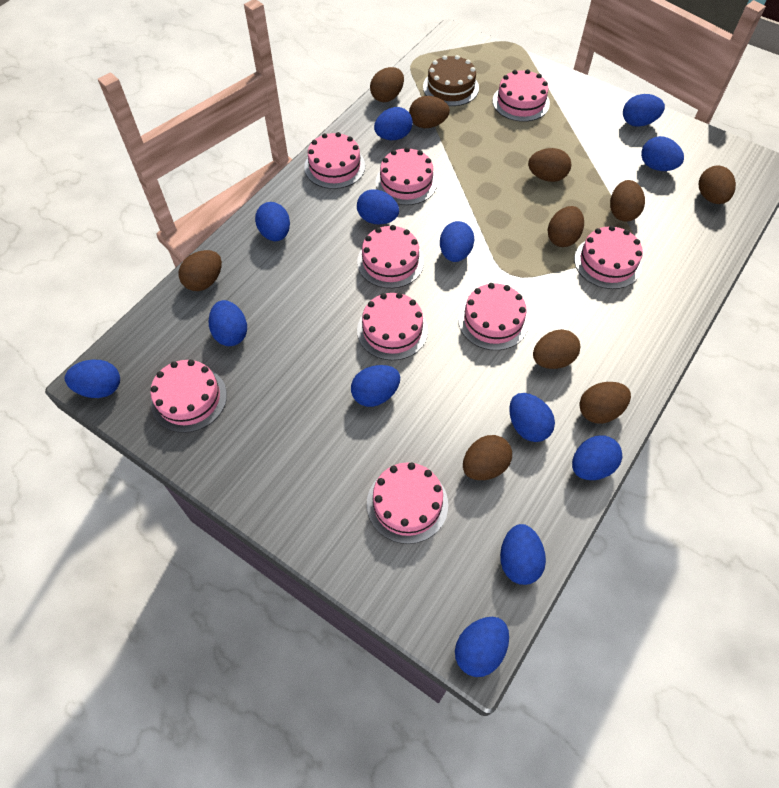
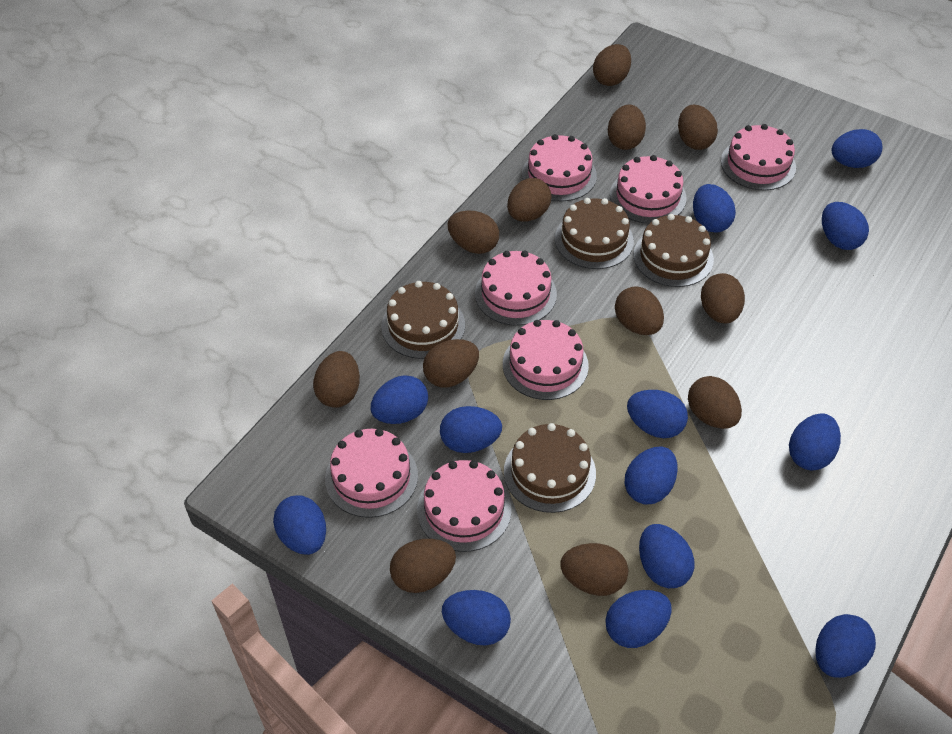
brown cake: [423,55,479,106] = 1 -> [381,281,465,359] [504,423,596,513] [555,198,634,269] [633,214,714,287] = 4
brown egg: [179,250,222,291] [370,67,404,102] [409,96,450,128] [463,435,512,480] [528,148,571,182] [533,329,580,369] [548,206,584,247] [579,382,631,424] [610,180,645,222] [699,165,736,204] = 10 -> [313,351,360,408] [390,539,456,593] [423,339,479,388] [448,211,499,254] [507,178,552,222] [560,543,628,596] [593,44,631,86] [608,105,646,150] [615,287,664,335] [678,105,718,150] [688,376,742,429] [701,273,745,324] = 12
pink cake: [150,359,227,433] [304,132,365,189] [357,225,424,288] [357,293,428,360] [367,462,448,544] [375,147,437,205] [458,283,529,350] [493,69,550,122] [574,225,643,289] = 9 -> [325,429,418,518] [417,460,512,552] [475,251,557,326] [503,320,589,400] [522,134,597,201] [610,155,686,224] [721,124,796,190] = 7

